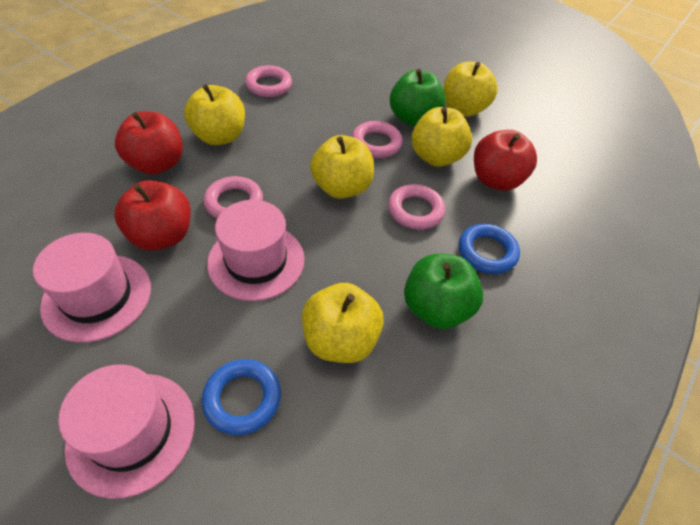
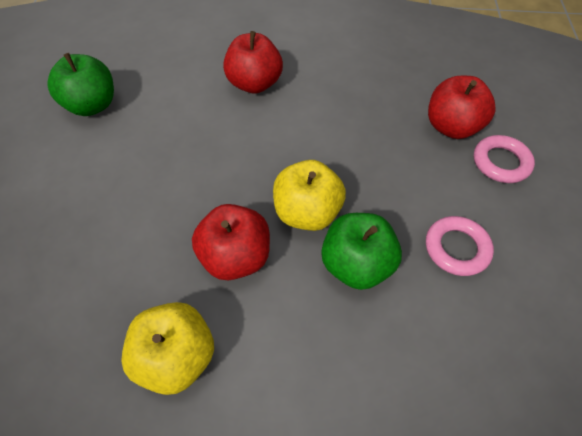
blue ring: [202,359,281,435] [459,224,520,274] = 2 -> none = 0
pink hat: [33,233,151,343] [58,364,195,499] [207,200,305,301] = 3 -> none = 0
pink ring: [204,176,263,219] [245,65,292,97] [352,121,403,158] [388,184,445,230] = 4 -> [426,216,494,276] [474,135,535,183] = 2
yellow apple: [184,84,245,145] [302,283,384,363] [310,135,374,199] [411,107,472,167] [443,62,498,117] = 5 -> [121,302,214,395] [273,160,346,231] = 2

